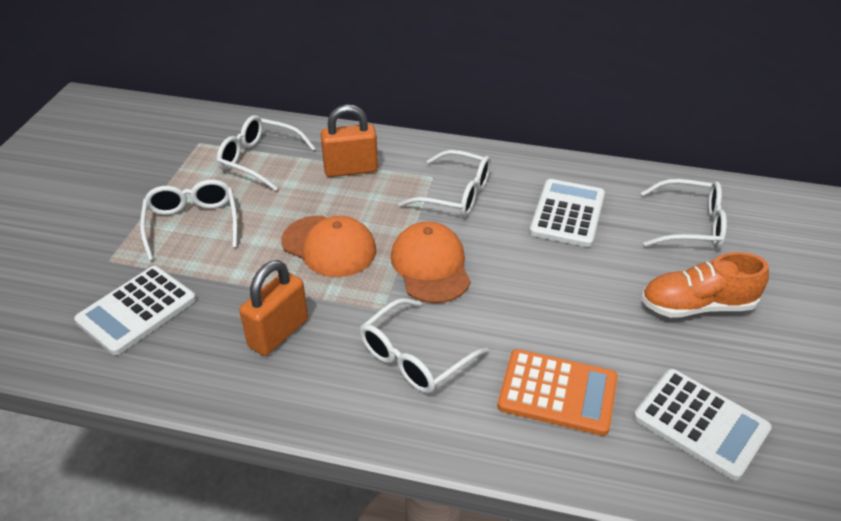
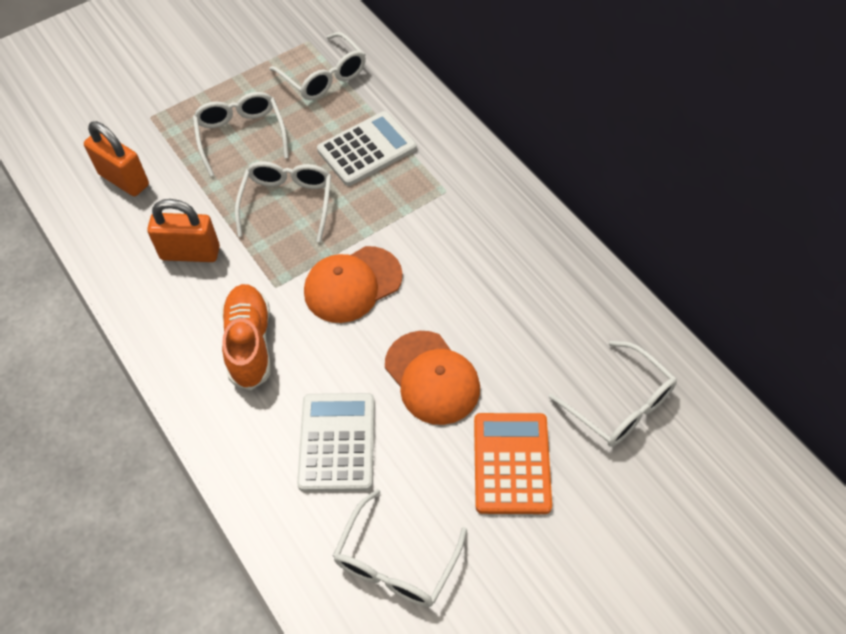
white calculator: [74,266,196,355] [529,179,605,247] [634,369,772,481] = 3 -> [297,393,375,492] [317,111,417,186] = 2

